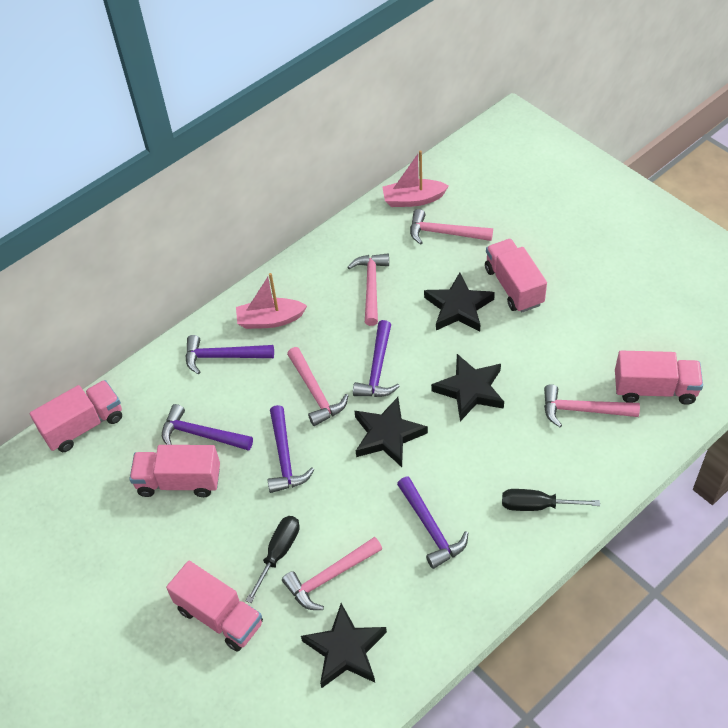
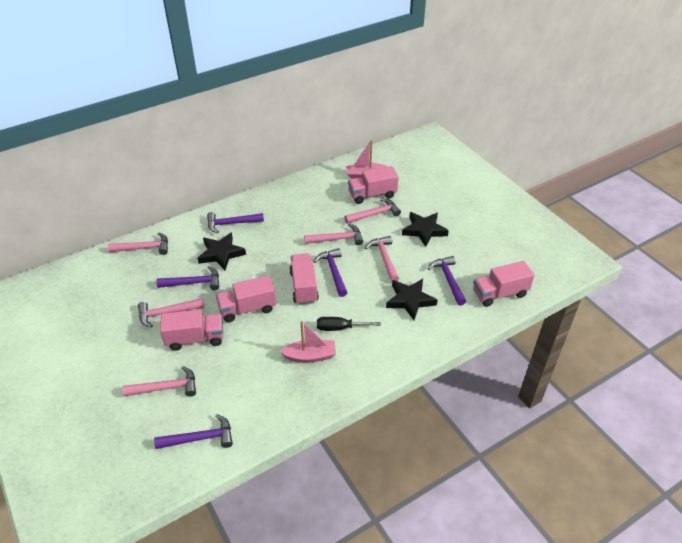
black screwdriver: [246,516,300,603] [502,489,600,511] = 2 -> [317,317,381,331] = 1
black star: [301,603,387,688] [355,397,428,467] [424,273,495,332] [431,354,504,421] = 4 -> [197,232,246,270] [386,279,438,320] [402,212,449,247] = 3
pink hammer: [282,537,382,610] [287,347,348,426] [347,254,389,326] [410,209,493,245] [544,384,640,427] = 5 -> [108,233,168,255] [122,366,196,397] [138,298,204,327] [304,224,363,245] [344,198,401,224] [365,236,399,282] = 6

